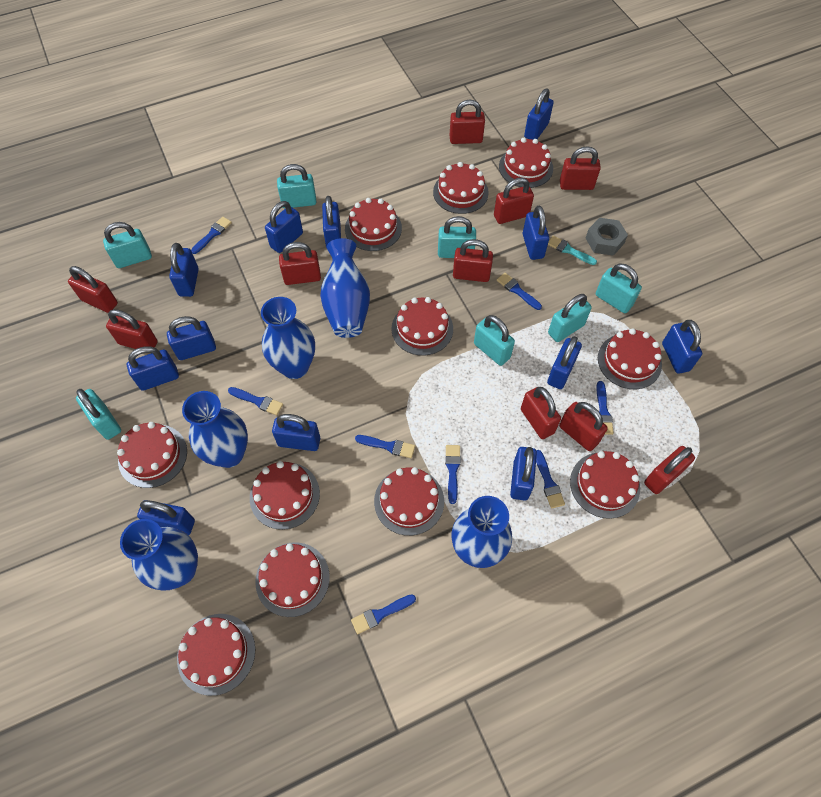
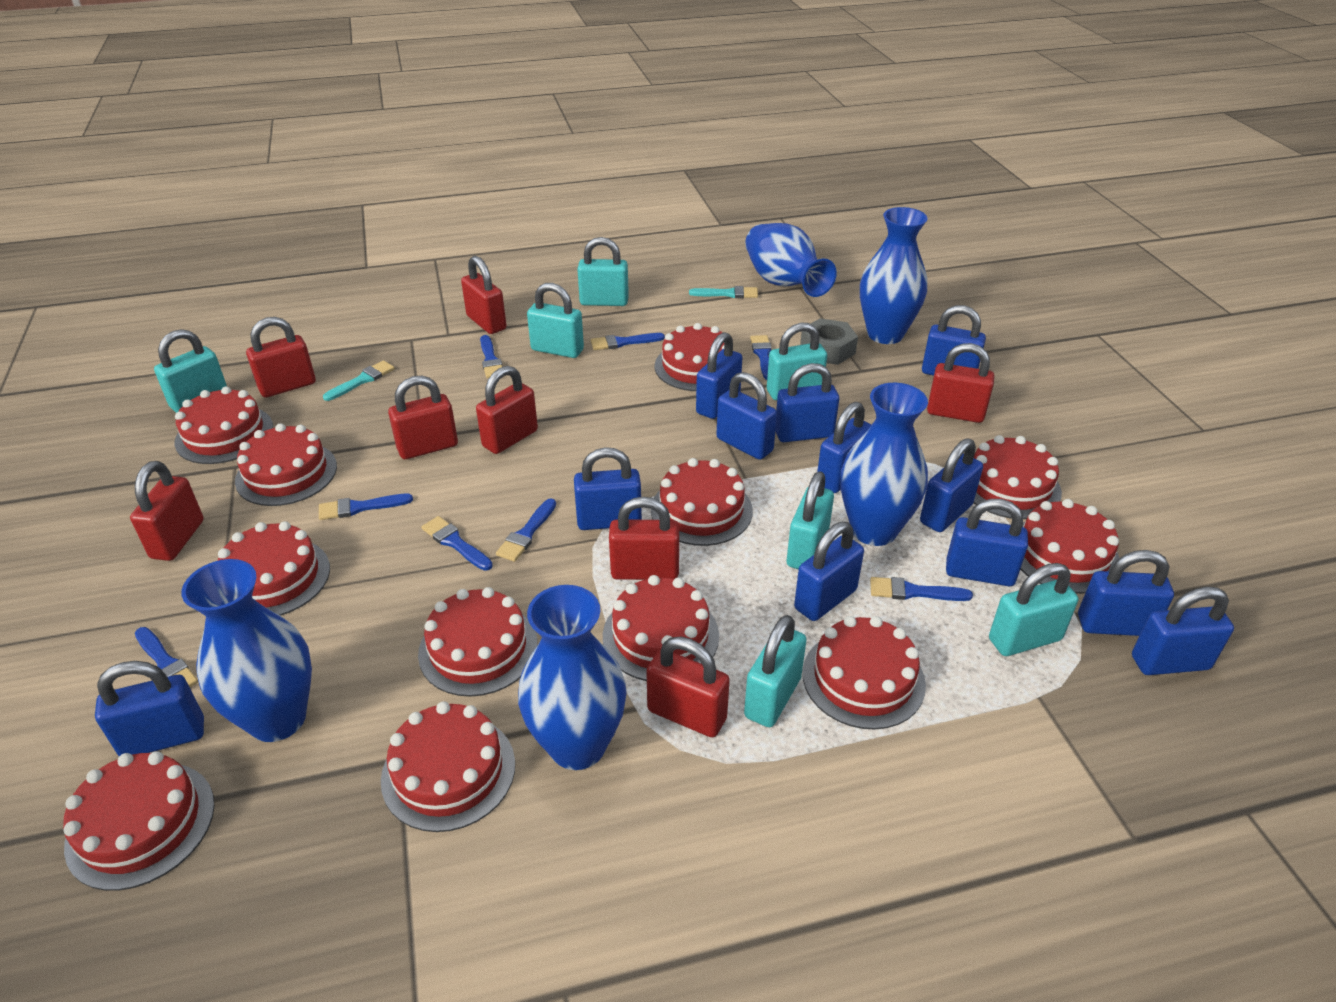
red cake: [117,422,187,488] [177,614,255,696] [250,461,320,530] [255,542,330,617] [345,198,402,251] [374,467,444,536] [392,297,453,356] [433,162,489,214] [499,138,553,188] [570,451,640,519] [598,328,662,389] = 11 -> [63,751,215,891] [174,386,273,464] [218,521,330,616] [235,423,337,506] [381,701,515,832] [418,587,538,697] [603,575,719,681] [651,458,753,546] [655,323,724,391] [803,616,926,730] [973,435,1062,519] [1020,499,1119,594] = 12
red padlock: [68,266,118,313] [106,309,158,349] [279,242,321,285] [450,99,485,144] [453,239,493,282] [494,177,534,224] [521,387,561,439] [559,402,608,451] [560,146,601,190] [644,446,695,494] = 10 -> [130,461,204,561] [246,317,316,397] [388,376,458,459] [461,256,506,334] [476,366,538,454] [609,497,679,580] [646,637,730,737] [927,343,995,423] = 8
turquoise brush: [548,236,597,265] = 1 -> [323,360,395,401] [689,286,758,298] = 2

